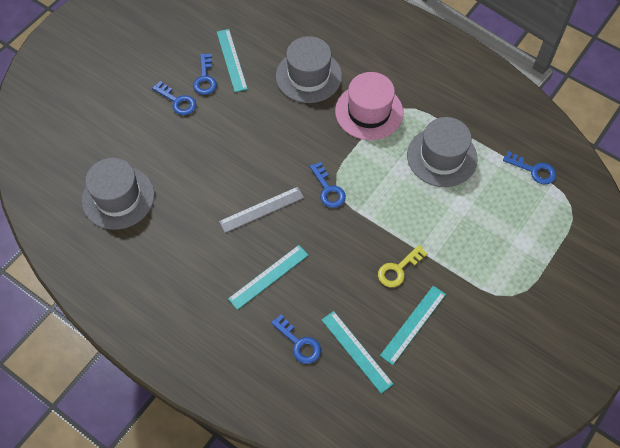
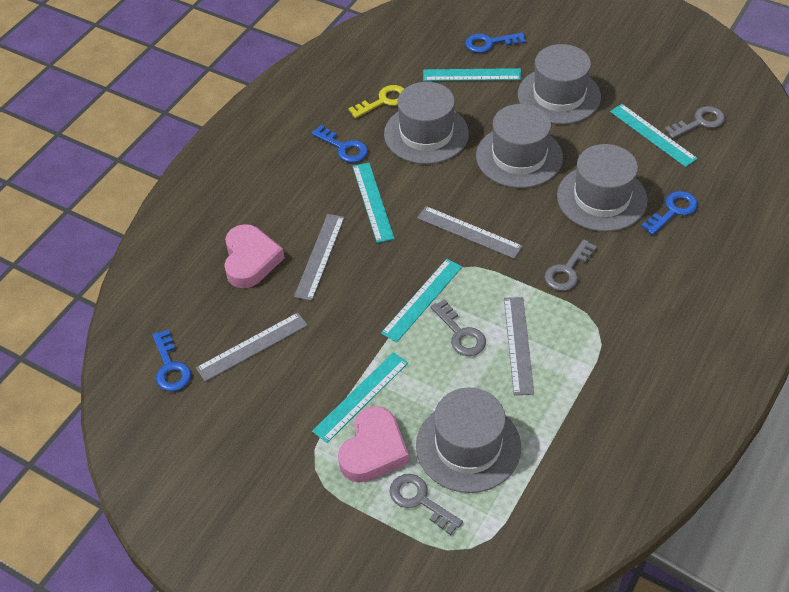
blue key: [152,81,196,115] [193,54,217,95] [271,314,321,364] [310,162,346,208] [503,151,556,185] = 5 -> [152,329,191,391] [311,125,368,163] [465,33,526,53] [641,191,698,235] = 4
grey hat: [82,158,155,230] [276,36,342,103] [407,117,478,187] = 3 -> [384,82,469,164] [416,388,521,493] [476,104,563,188] [518,44,601,124] [557,144,648,232] = 5
grey key: none = 0 -> [390,474,463,535] [431,299,486,356] [544,239,597,291] [665,106,725,138] = 4
grey ruler: [219,187,304,233] = 1 -> [196,313,308,382] [294,214,345,301] [417,206,523,259] [504,297,534,395] = 4
pink hat: [335,72,403,140] = 1 -> none = 0
pink heart: none = 0 -> [224,224,284,288] [338,406,409,483] = 2
turquoise ruler: [217,29,248,92] [228,245,308,310] [322,311,393,394] [380,286,446,365] = 4 -> [312,352,408,443] [352,163,395,243] [381,259,462,343] [423,68,522,81] [610,104,698,167] = 5

